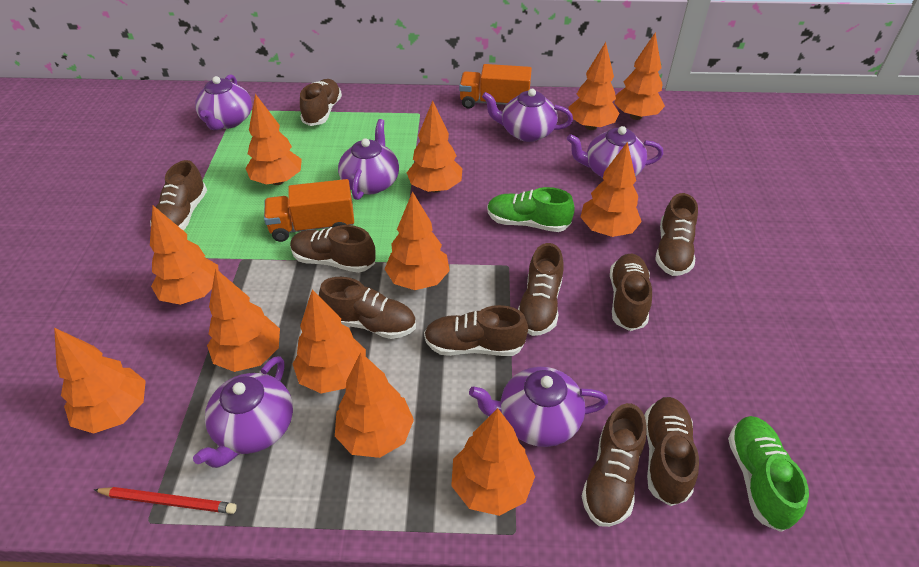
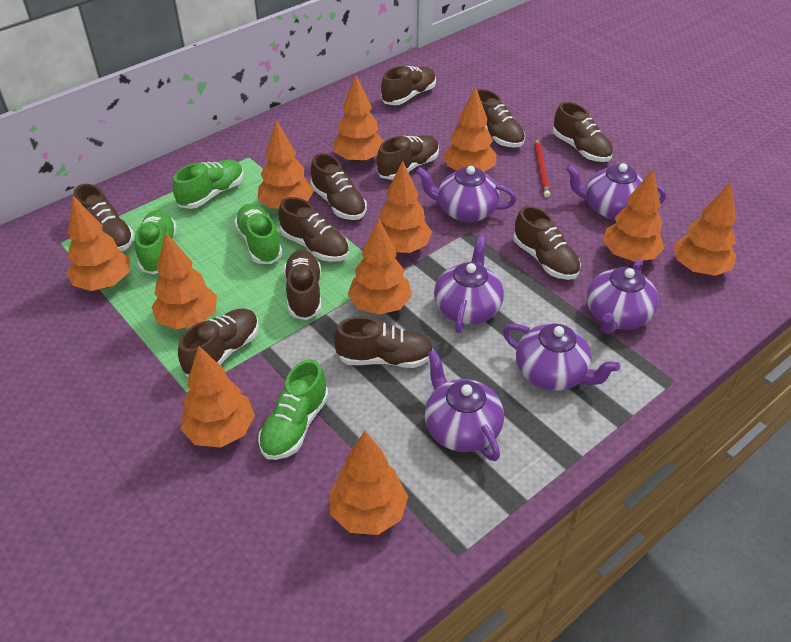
brown shoe: [150,160,207,230] [290,225,376,273] [300,79,342,126] [319,277,416,339] [424,305,528,356] [518,243,563,336] [582,403,647,527] [610,254,652,331] [644,397,699,506] [655,193,698,276] = 10 -> [74,184,134,251] [178,308,259,377] [278,197,349,262] [284,250,321,320] [311,153,367,220] [334,317,433,368] [377,135,439,180] [381,66,436,105] [477,89,525,148] [513,206,581,280] [553,102,613,162] = 11
green shoe: [487,187,575,232] [728,416,809,532] = 2 -> [135,210,177,274] [173,160,244,209] [234,204,283,264] [258,360,329,460] = 4
orange tree: [54,328,146,434] [150,206,219,305] [207,268,280,372] [245,94,302,185] [293,289,366,393] [335,352,414,458] [385,191,450,290] [407,101,462,193] [451,408,535,516] [569,42,619,130] [581,142,642,237] [614,33,665,120] = 12 -> [66,196,130,291] [151,232,217,329] [180,346,255,448] [258,120,314,209] [329,431,408,535] [333,75,384,163] [348,218,412,315] [373,161,432,253] [443,87,497,172] [603,168,664,262] [673,182,736,276] = 11
orange truck: [264,179,354,242] [459,64,532,109] = 2 -> none = 0

